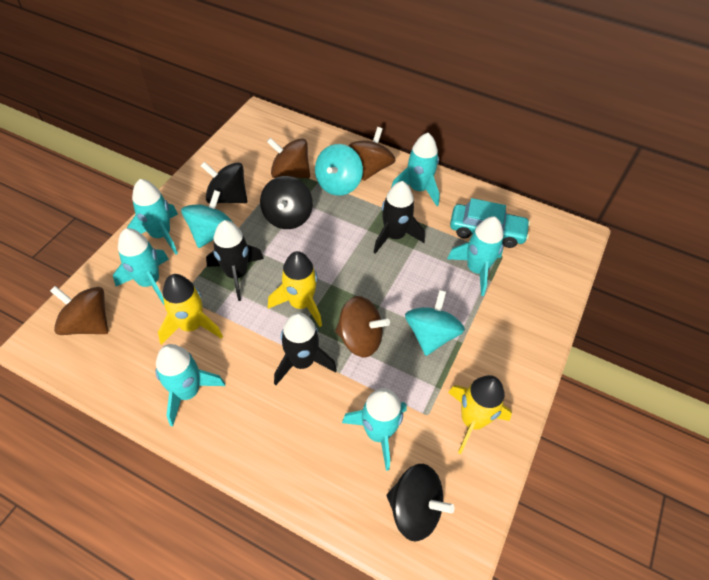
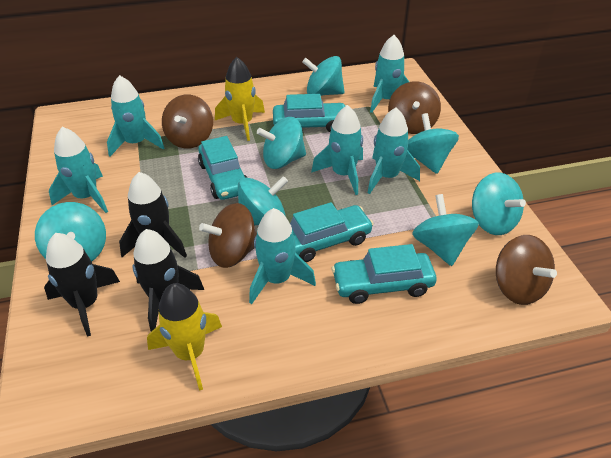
black spinning top: [201,162,247,203] [260,176,313,229] [387,464,455,542] = 3 -> none = 0
turquoise car: [450,198,530,248] = 1 -> [198,136,247,200] [273,94,347,132] [290,202,374,262] [332,244,437,304] = 4
turquoise spinning top: [181,190,232,248] [315,144,363,196] [405,290,465,356] = 3 -> [35,202,106,261] [238,176,288,225] [257,117,306,169] [303,56,345,96] [407,113,459,174] [412,194,479,266] [472,173,526,235] = 7
yellow rocket: [158,274,223,345] [268,251,322,327] [448,375,512,454] = 3 -> [147,283,222,391] [215,57,265,141] = 2

